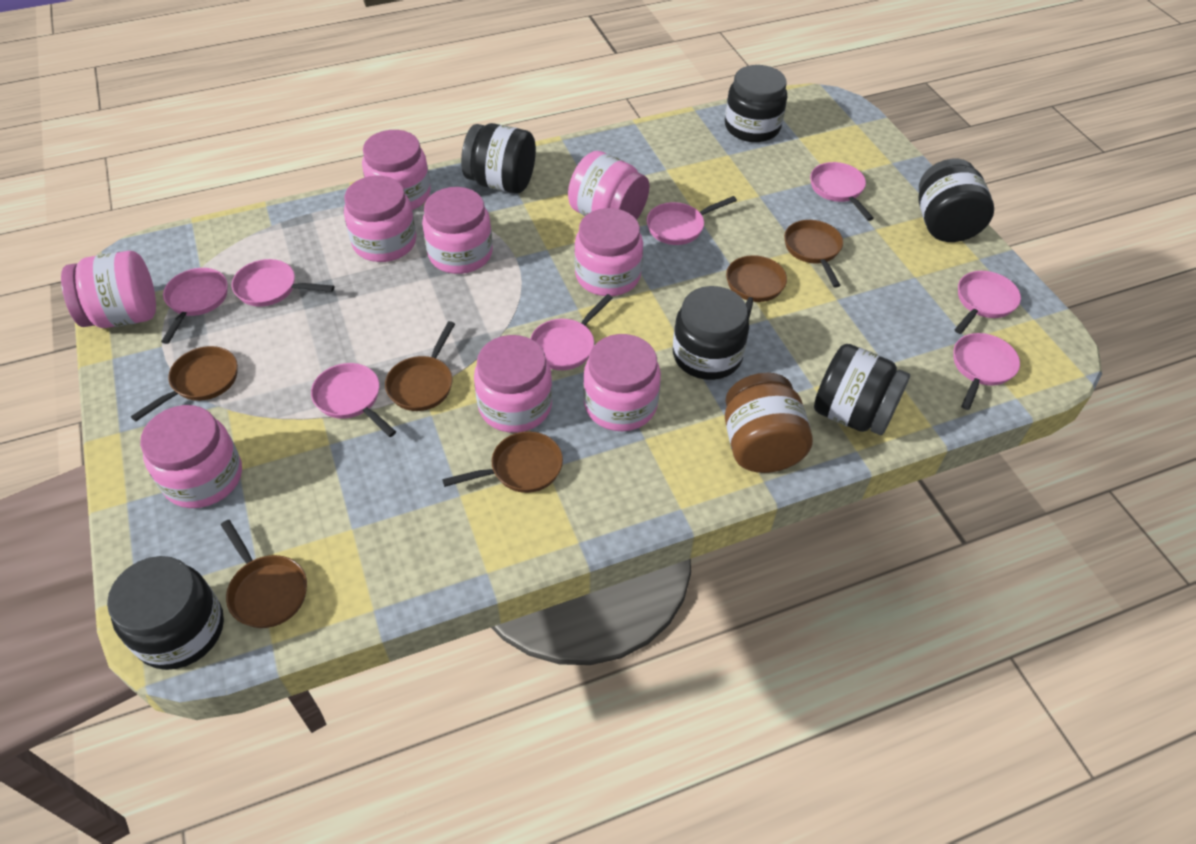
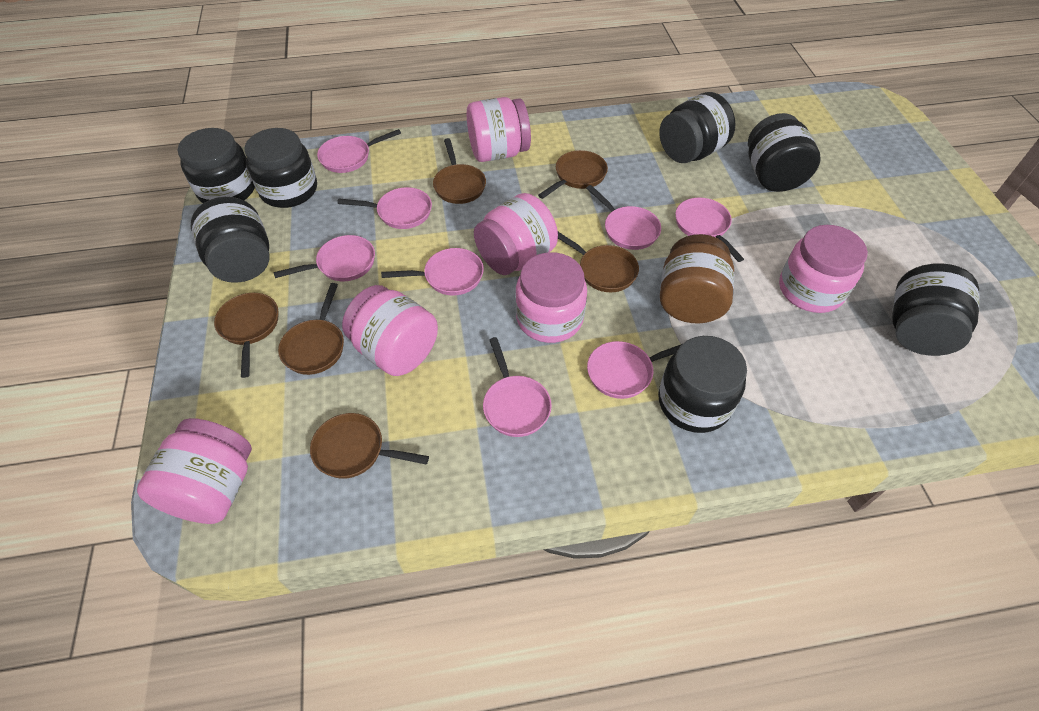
black jar: [107,556,224,670] [461,123,536,194] [673,286,749,380] [725,65,787,142] [814,344,910,435] [918,159,994,242] = 6 -> [178,128,255,203] [191,197,270,283] [244,128,317,208] [658,336,747,433] [659,92,735,163] [748,113,821,192] [892,263,980,356] = 7
pink jar: [61,251,156,328] [140,405,242,508] [344,176,416,262] [362,130,431,210] [422,187,493,274] [474,335,552,433] [568,151,649,220] [574,208,643,296] [583,334,661,431] = 9 -> [137,418,252,524] [342,285,438,376] [467,97,531,162] [474,193,558,275] [515,252,587,343] [779,225,868,313] = 6

